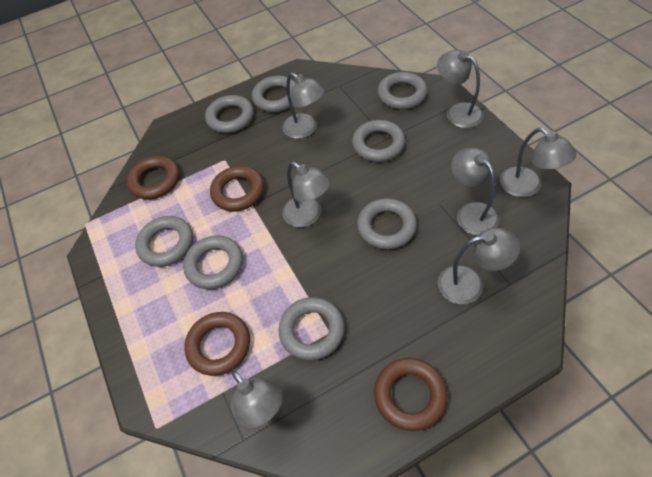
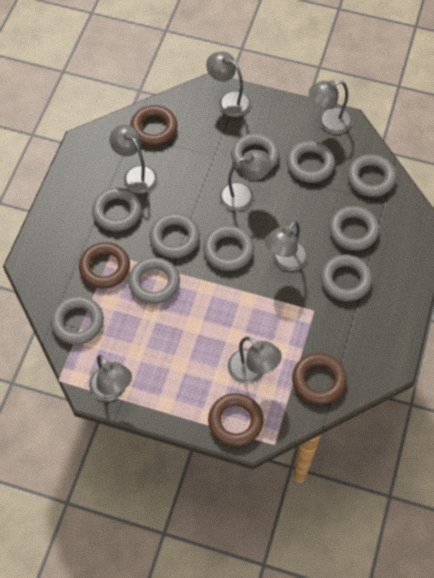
grey ring: [135,216,193,267] [183,235,243,289] [205,95,254,133] [252,76,296,112] [278,297,345,360] [352,120,405,162] [357,198,417,250] [377,72,427,110] = 8 -> [51,296,104,345] [92,187,142,231] [128,257,180,304] [149,213,200,258] [203,225,254,271] [231,133,279,171] [287,141,335,183] [321,254,372,301] [329,206,379,251] [348,154,396,197] = 10

